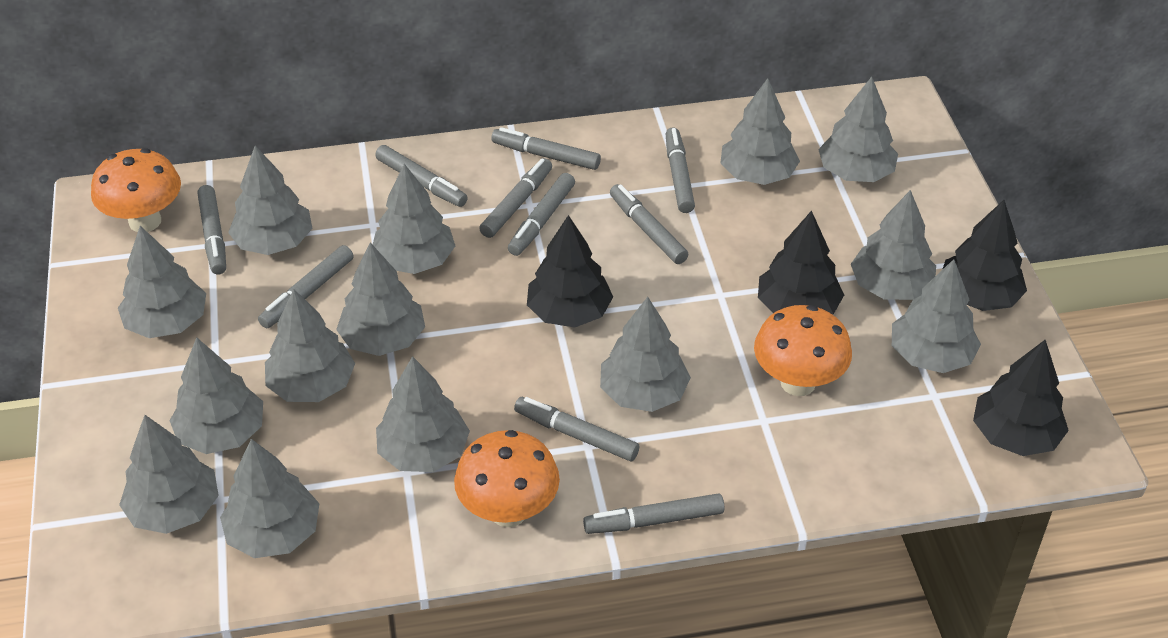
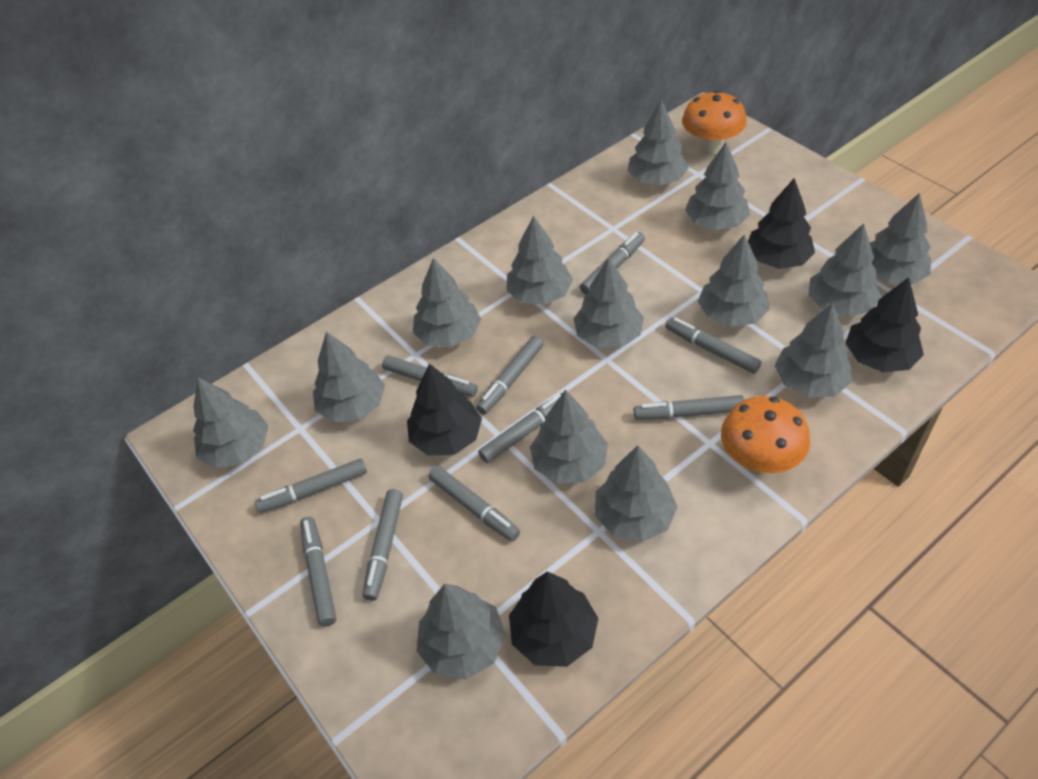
orange mushroom: [91,148,181,232] [454,430,560,527] [754,305,852,396] = 3 -> [682,90,747,155] [721,396,810,475] = 2

